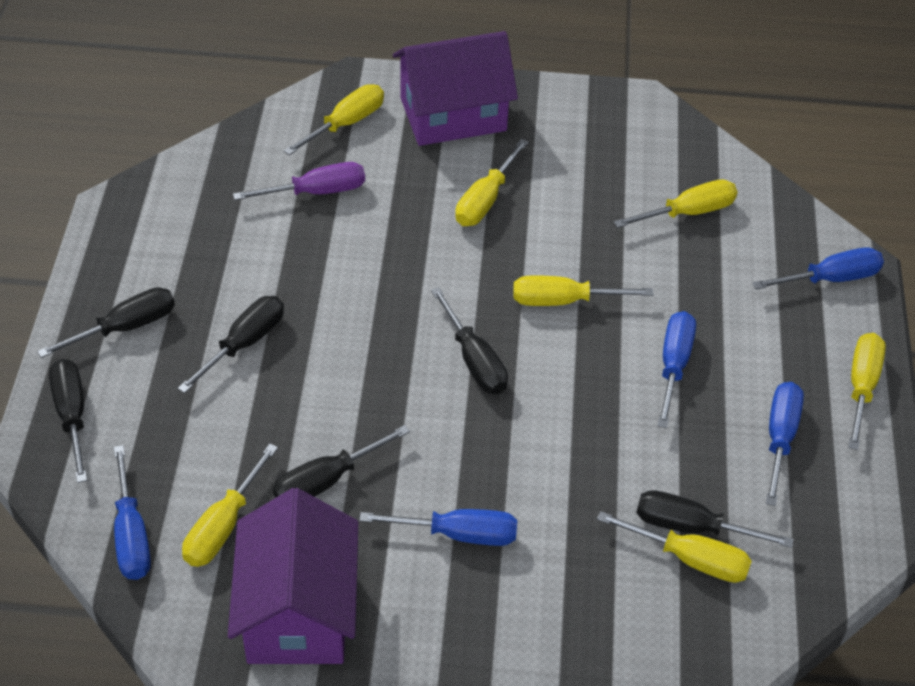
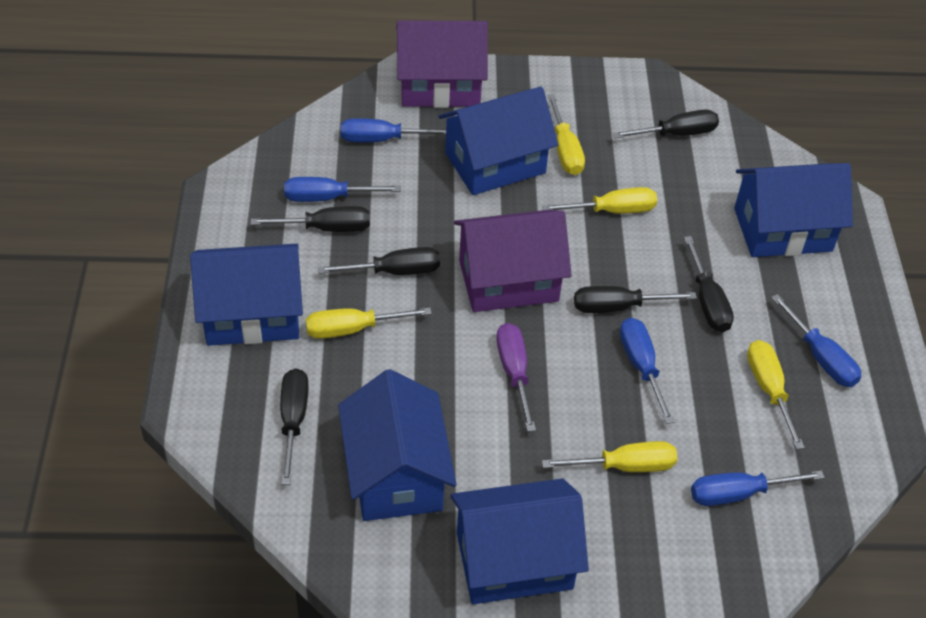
blue house: none = 0 -> [190,244,303,346] [338,369,457,521] [439,87,558,195] [451,478,589,604] [734,163,853,257] = 5
yellow screwdriver: [182,443,278,567] [284,84,384,155] [455,139,529,226] [513,275,653,306] [597,511,752,583] [614,179,738,228] [848,333,886,450] = 7 -> [306,307,432,339] [542,187,657,214] [542,441,677,472] [547,94,585,175] [747,340,805,450] = 5

